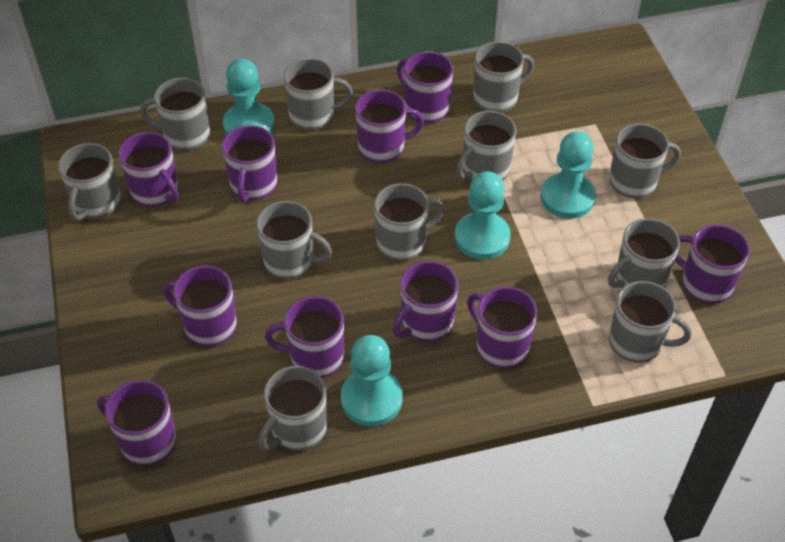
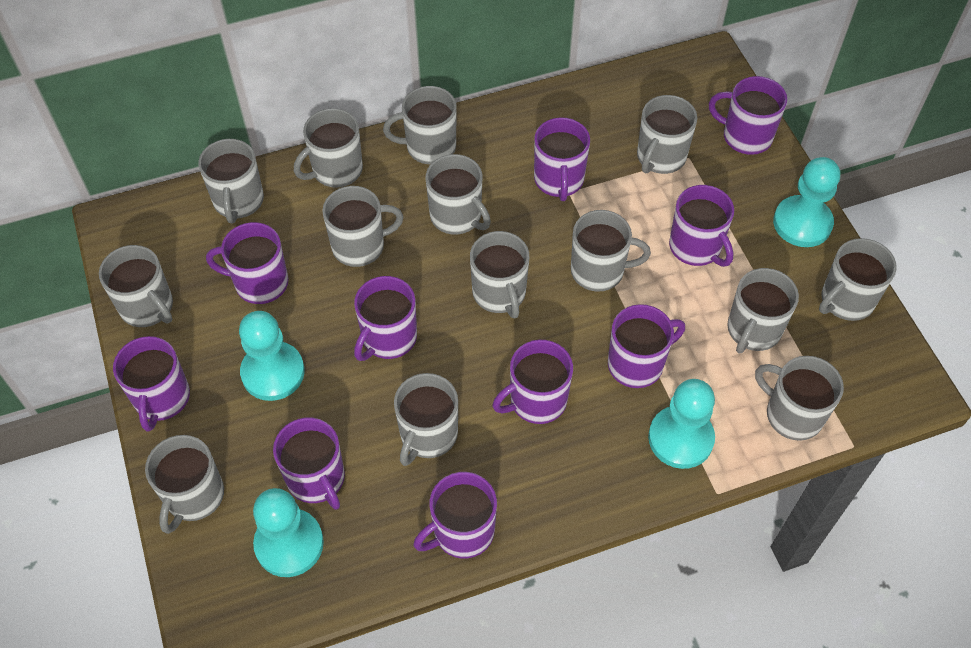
grey mug: [58,143,121,221] [140,78,210,151] [257,201,332,279] [259,366,327,451] [284,58,353,130] [374,183,444,261] [456,111,516,181] [473,41,534,113] [608,218,680,288] [609,124,681,199] [609,281,692,363] = 11 -> [99,245,173,327] [145,435,224,534] [198,139,264,223] [294,108,363,188] [322,186,403,267] [383,86,456,164] [394,373,458,466] [426,154,491,234] [470,231,529,318] [571,210,651,292] [637,95,697,174] [727,268,799,354] [755,356,844,441] [819,238,897,321] = 14

